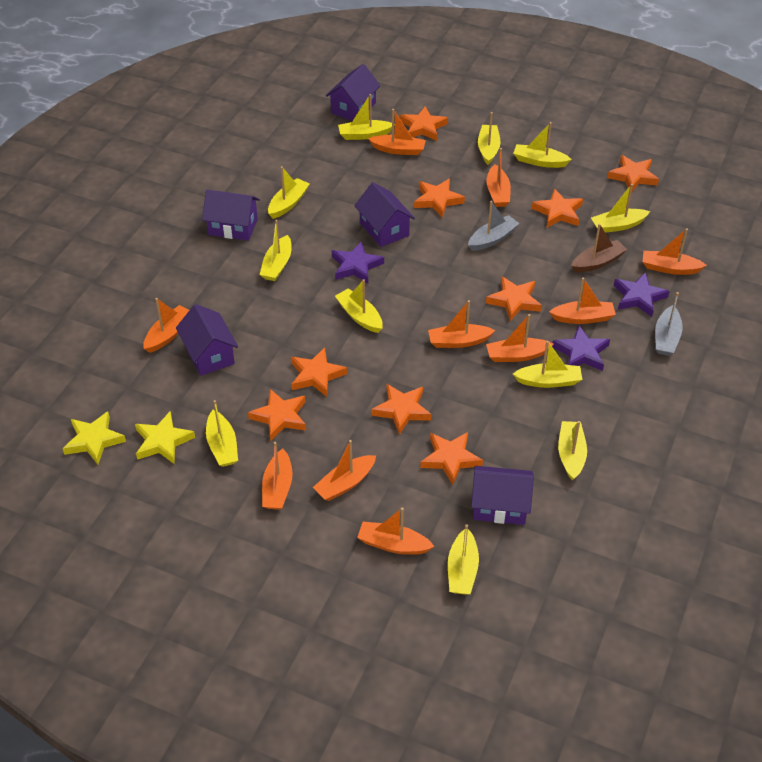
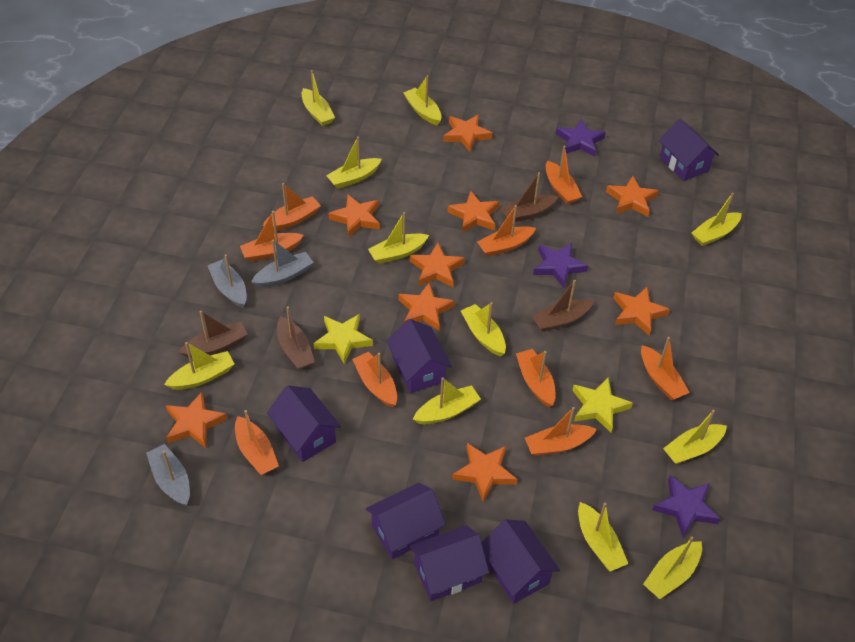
brown boat: [571,224,627,272] = 1 -> [178,311,248,358] [277,306,315,370] [501,172,558,222] [532,280,594,332] = 4
grey boat: [468,201,520,251] [655,292,682,356] = 2 -> [146,444,190,506] [208,254,247,308] [251,240,314,288] = 3
orange boat: [143,298,189,353] [262,442,292,510] [313,440,376,501] [357,508,435,555] [368,109,426,155] [428,300,496,348] [486,314,554,362] [487,148,511,207] [549,277,616,324] [642,228,707,275] = 10 -> [235,410,279,475] [240,211,304,261] [263,183,321,231] [352,352,397,407] [477,205,536,257] [516,349,556,407] [525,407,597,456] [546,146,582,204] [641,337,690,400] = 9
purple house: [176,304,238,376] [202,190,260,241] [326,64,381,121] [354,182,415,247] [471,466,534,525] = 5 -> [267,385,341,462] [366,483,446,559] [387,319,452,393] [409,525,489,601] [482,519,560,604] [659,119,719,181] = 6

